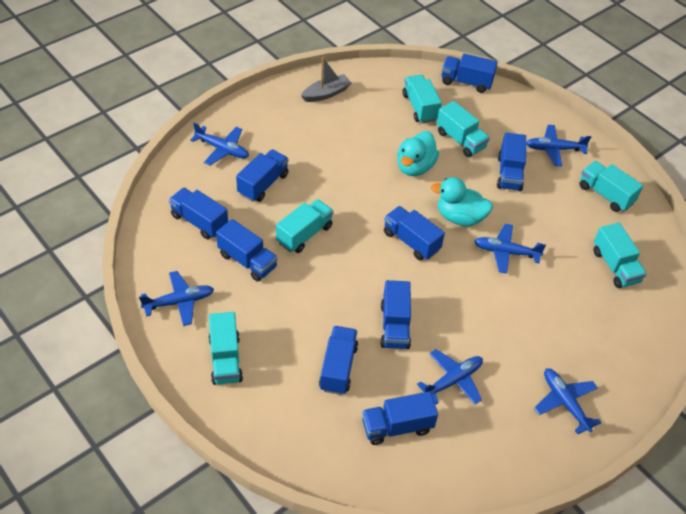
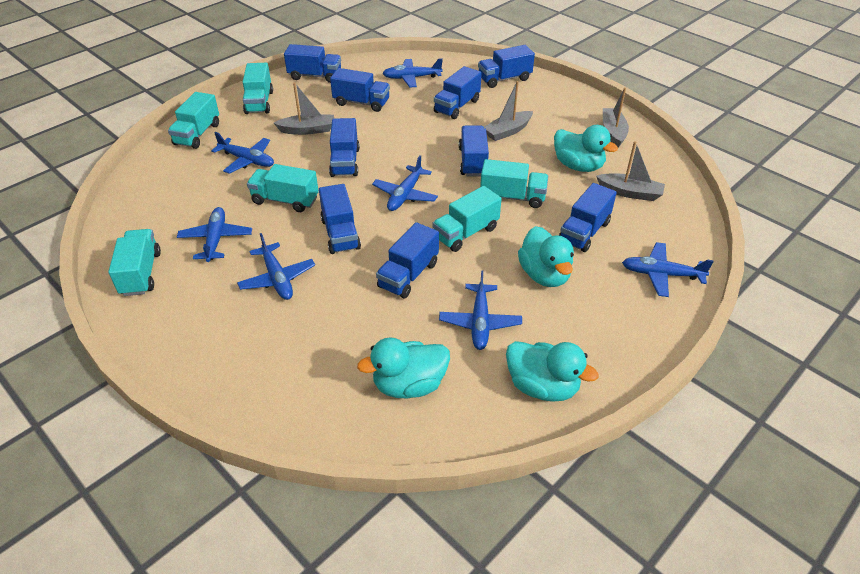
blue plane: [139,271,214,326] [190,123,249,165] [417,349,483,405] [474,224,546,274] [526,125,591,166] [534,368,601,435] = 6 -> [177,207,252,262] [211,132,274,174] [237,233,315,300] [372,155,438,211] [382,58,443,87] [439,270,522,350] [622,242,714,297] = 7
grey boat: [301,57,352,102] = 1 -> [274,82,334,135] [484,81,533,141] [596,141,665,201] [603,87,629,147] = 4
turquoise duck: [397,131,439,176] [431,177,493,226] = 2 -> [357,337,450,398] [506,341,599,402] [518,226,574,287] [554,125,618,172] = 4

